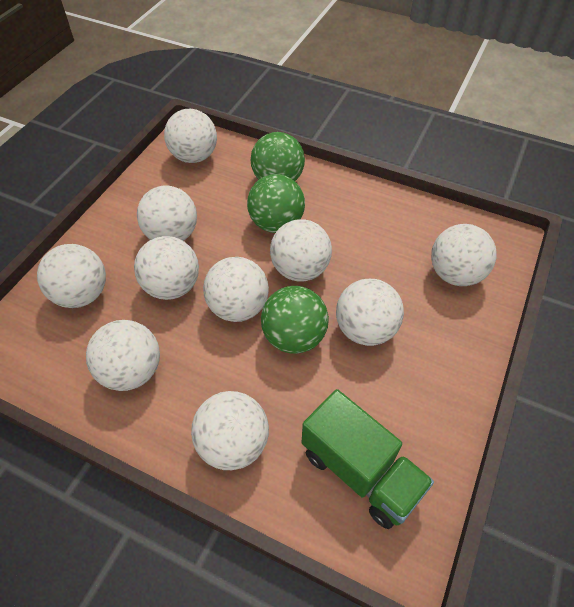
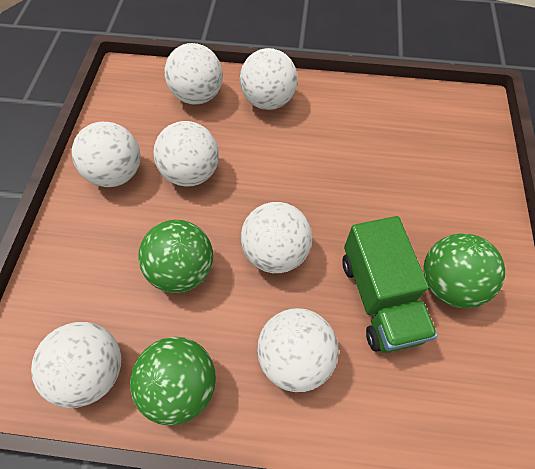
white ball: [37,244,106,308] [86,320,160,391] [134,236,199,300] [137,185,197,241] [164,109,217,163] [191,391,269,470] [203,257,269,322] [270,219,332,282] [336,279,404,346] [431,224,497,286] = 10 -> [31,322,121,408] [72,122,141,187] [153,121,219,187] [165,43,223,105] [240,48,298,110] [241,202,312,273] [257,308,339,392] = 7

